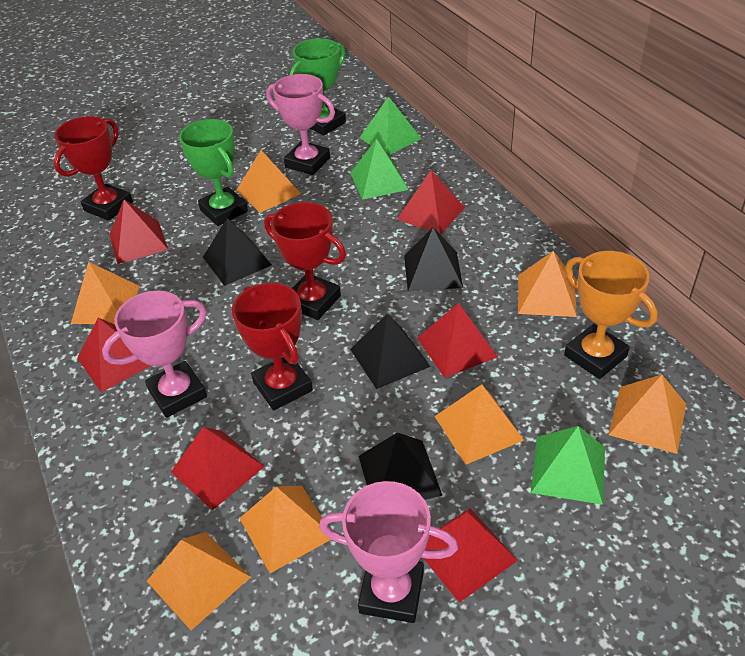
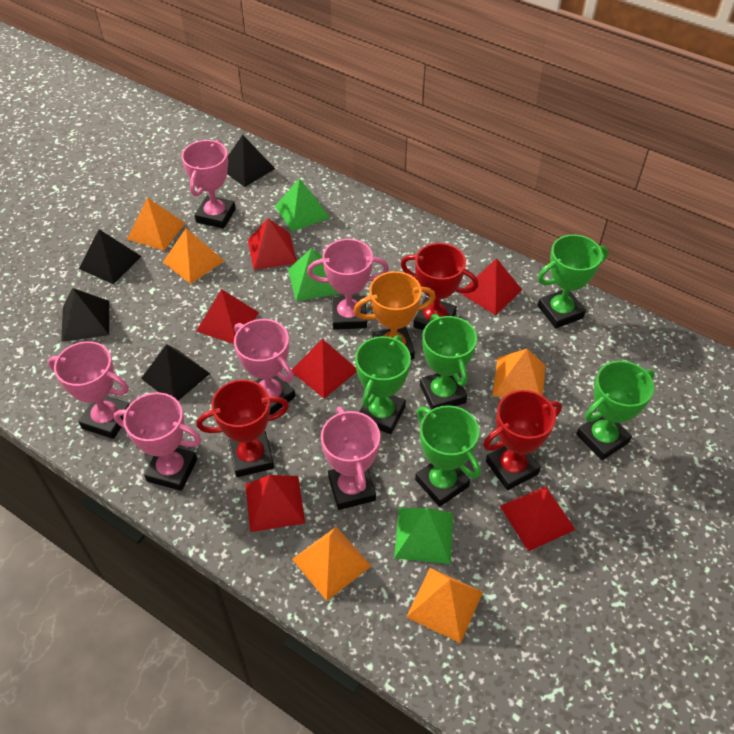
green trophy: [179,119,248,226] [289,38,346,136] = 2 -> [355,335,411,434] [415,405,481,507] [420,314,477,410] [538,234,608,328] [576,361,655,460] = 5
orange pyramid: [71,262,140,324] [147,532,251,630] [236,150,301,213] [240,486,331,573] [435,384,524,465] [518,251,577,317] [608,375,686,454] = 7 -> [127,197,185,251] [163,228,224,284] [292,527,371,601] [406,568,483,643] [492,349,546,398] = 5
pink trophy: [102,291,207,418] [266,74,335,175] [319,481,458,623] = 3 -> [48,341,130,439] [114,392,202,491] [181,140,236,229] [234,319,295,415] [307,239,389,330] [321,407,380,510] = 6

